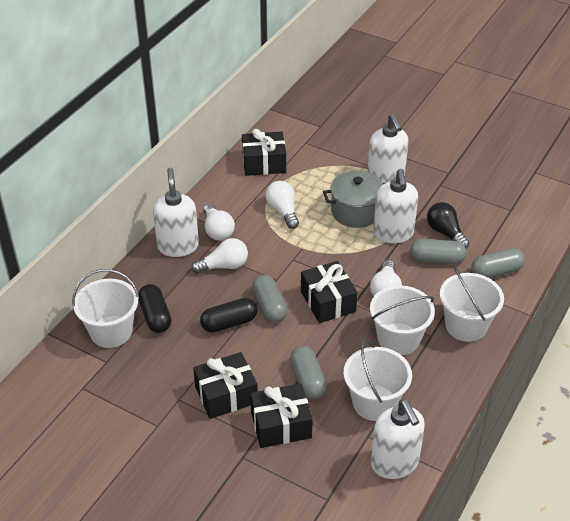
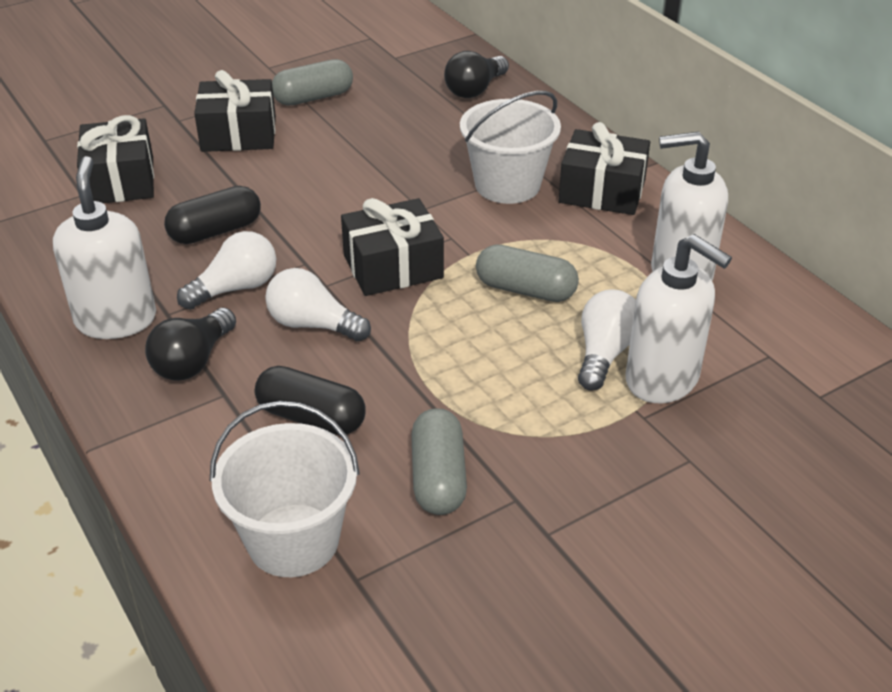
black light bulb: [427,202,469,249] = 1 -> [145,308,236,381] [444,51,509,98] = 2
grey capsule: [252,275,288,323] [290,346,327,400] [410,239,466,264] [471,248,525,278] = 4 -> [272,59,353,106] [411,408,467,515] [476,245,579,302] = 3
grey pot: [323,171,387,228] = 1 -> none = 0
white bucket: [72,269,139,348] [344,340,412,421] [370,285,435,355] [440,267,504,342] = 4 -> [210,401,360,577] [460,91,561,204] = 2
white light bulb: [192,238,248,274] [203,203,235,241] [266,181,299,229] [370,260,402,296] = 4 -> [177,231,276,310] [265,268,371,342] [578,290,636,391] = 3
white soap dispenser: [153,168,199,257] [367,114,408,183] [371,400,425,479] [373,169,418,243] = 4 -> [53,156,156,339] [625,234,732,403] [651,132,728,281] = 3

